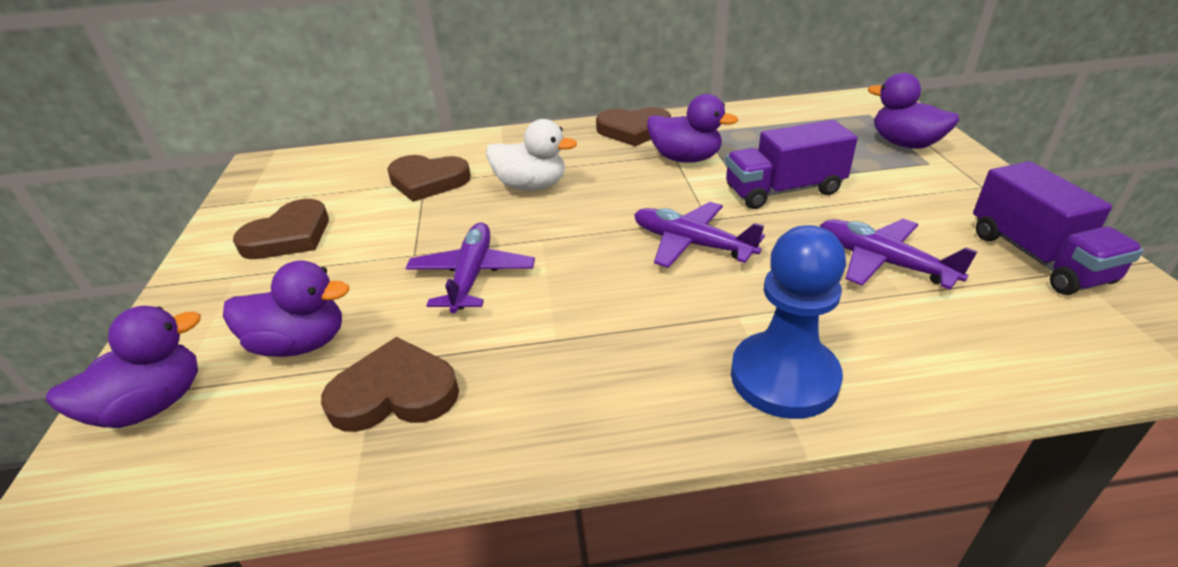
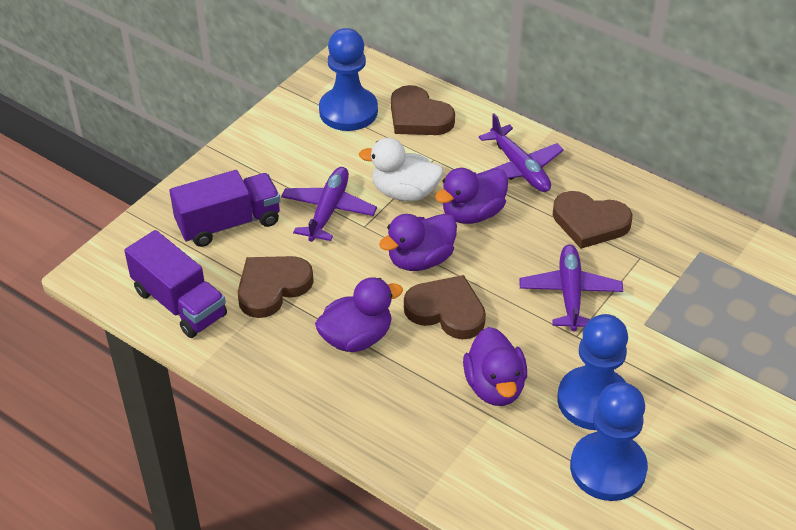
blue pawn: [731,225,846,419] = 1 -> [319,28,378,131] [557,314,628,430] [570,382,648,501] = 3

